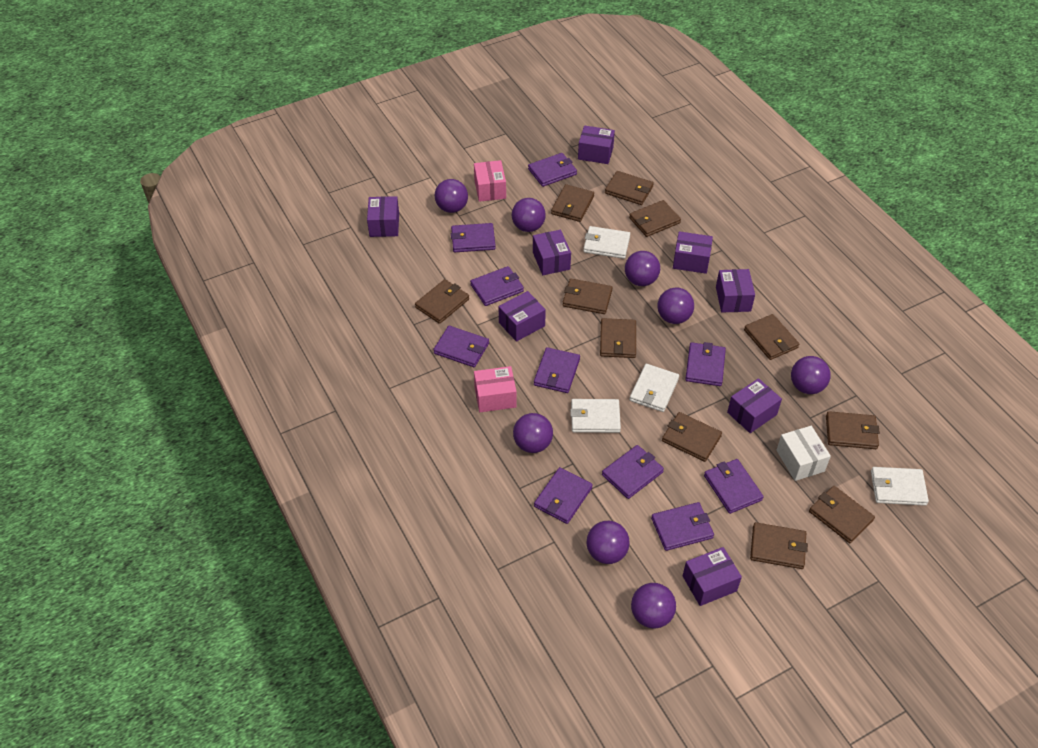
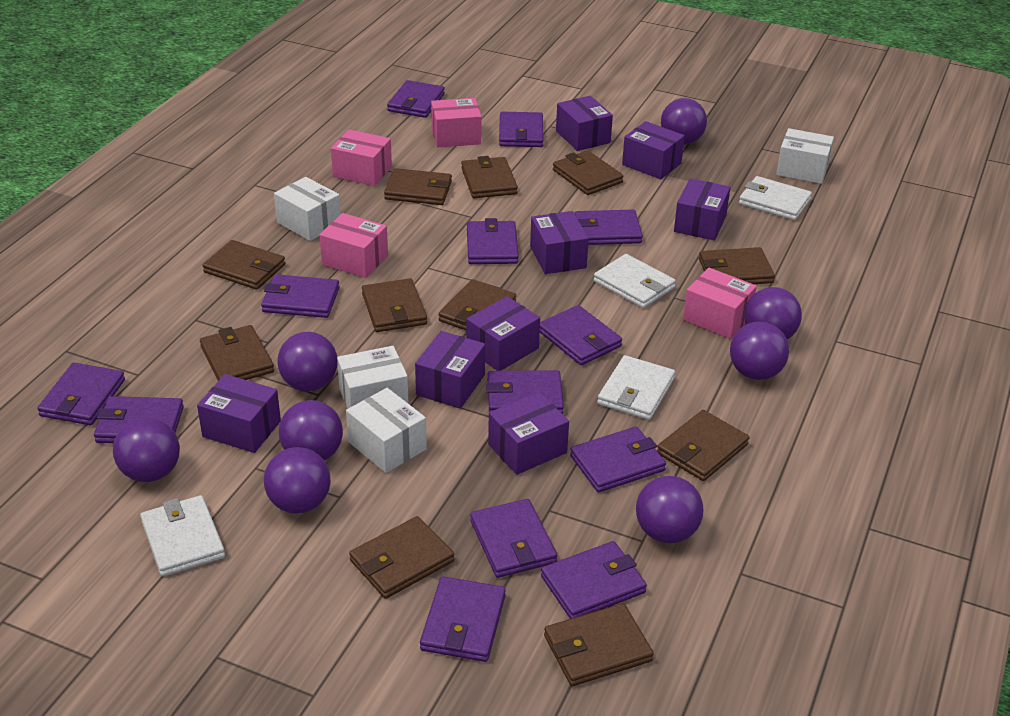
pink box: [474,160,506,202] [474,366,517,412] = 2 -> [320,213,388,278] [331,130,392,186] [431,98,482,148] [683,268,757,339] = 4
purple wallet: [433,326,489,367] [451,223,496,252] [470,266,524,306] [528,153,577,187] [534,347,580,393] [534,467,593,524] [602,445,664,499] [651,502,714,551] [685,342,726,386] [704,459,764,514] = 10 -> [37,363,125,425] [94,396,184,443] [261,274,339,318] [387,80,445,118] [420,576,506,662] [467,218,519,264] [470,499,557,578] [486,370,564,414] [499,112,543,147] [540,305,622,365] [541,541,647,619] [570,427,666,492] [574,210,643,245] = 13
white box: [776,426,831,481] = 1 -> [274,177,341,241] [337,346,409,409] [346,388,427,473] [776,128,834,184] = 4

